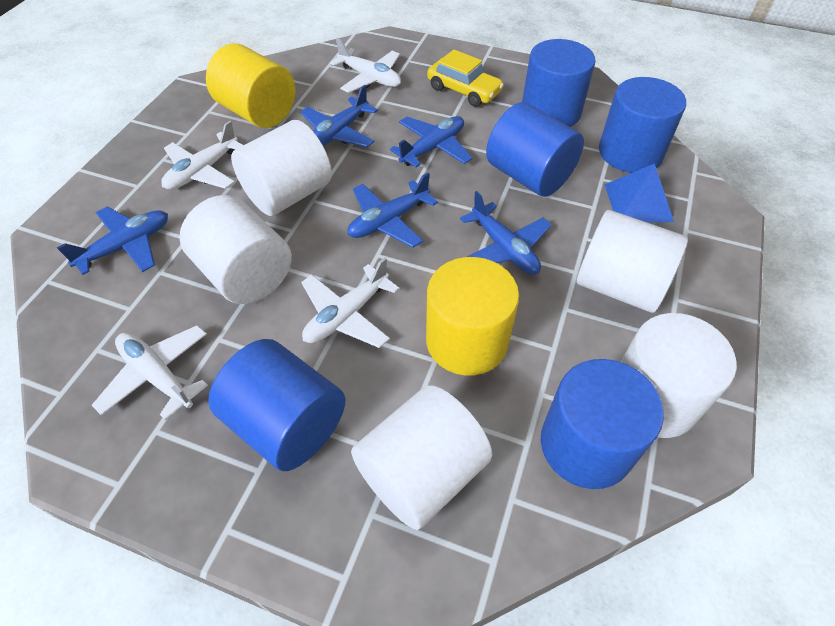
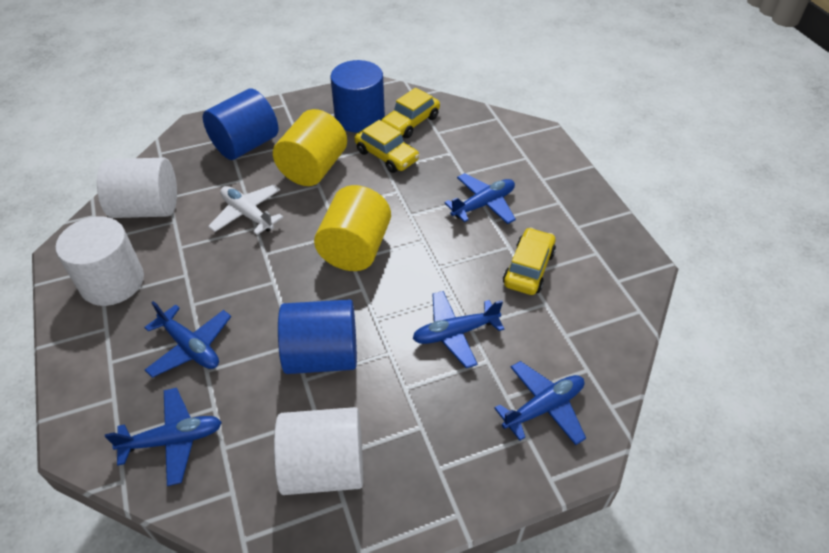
blue cylinder: [208,339,346,471] [486,102,584,197] [522,39,596,127] [541,359,664,489] [599,77,686,173] = 5 -> [203,89,278,160] [278,299,357,374] [331,60,385,133] = 3
blue pyramid: [604,163,674,223] = 1 -> none = 0
white cylinder: [179,195,292,304] [231,120,332,216] [351,385,492,530] [576,210,688,313] [621,313,737,438] = 5 -> [55,216,144,306] [97,158,177,218] [274,407,363,495] = 3
white plane: [92,325,208,420] [161,121,243,190] [301,258,400,348] [330,38,401,93] = 4 -> [208,185,283,235] = 1
yellow car: [427,49,504,107] = 1 -> [354,120,420,173] [381,88,440,138] [503,227,556,295] = 3

